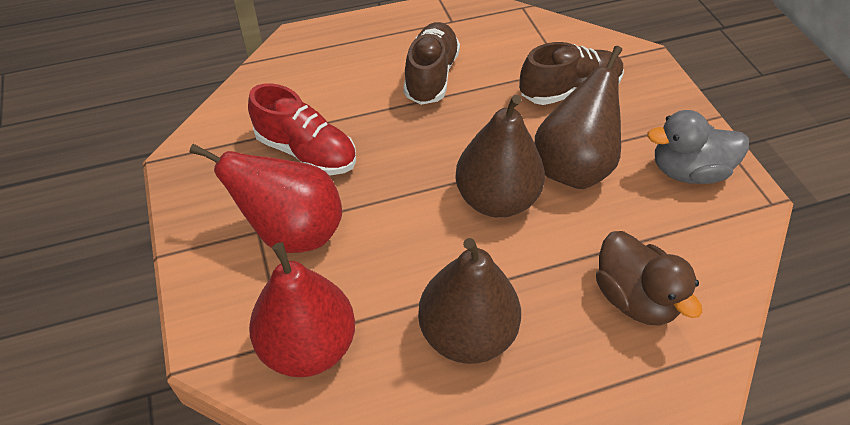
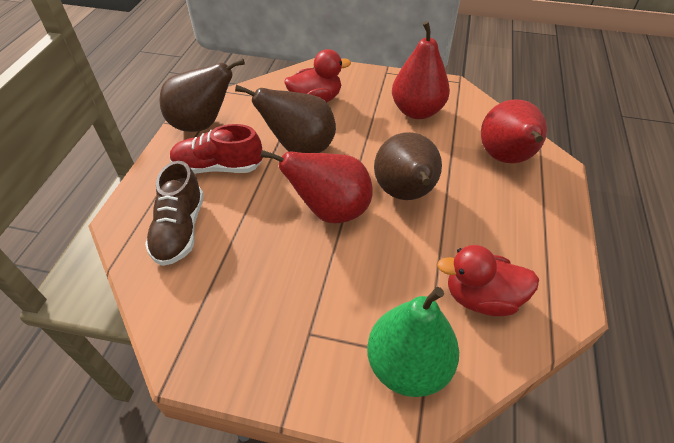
brown duck: [596,231,702,326] = 1 -> none = 0
brown shoe: [403,22,460,105] [519,42,624,105] = 2 -> [145,161,204,266] = 1
green pear: none = 0 -> [367,287,459,397] = 1
grey duck: [647,110,749,184] = 1 -> none = 0
red duck: none = 0 -> [285,49,351,102] [437,245,539,316] = 2
red pear: [190,144,342,253] [249,242,355,377] = 2 -> [261,150,373,223] [392,21,450,119] [481,100,547,163] = 3

